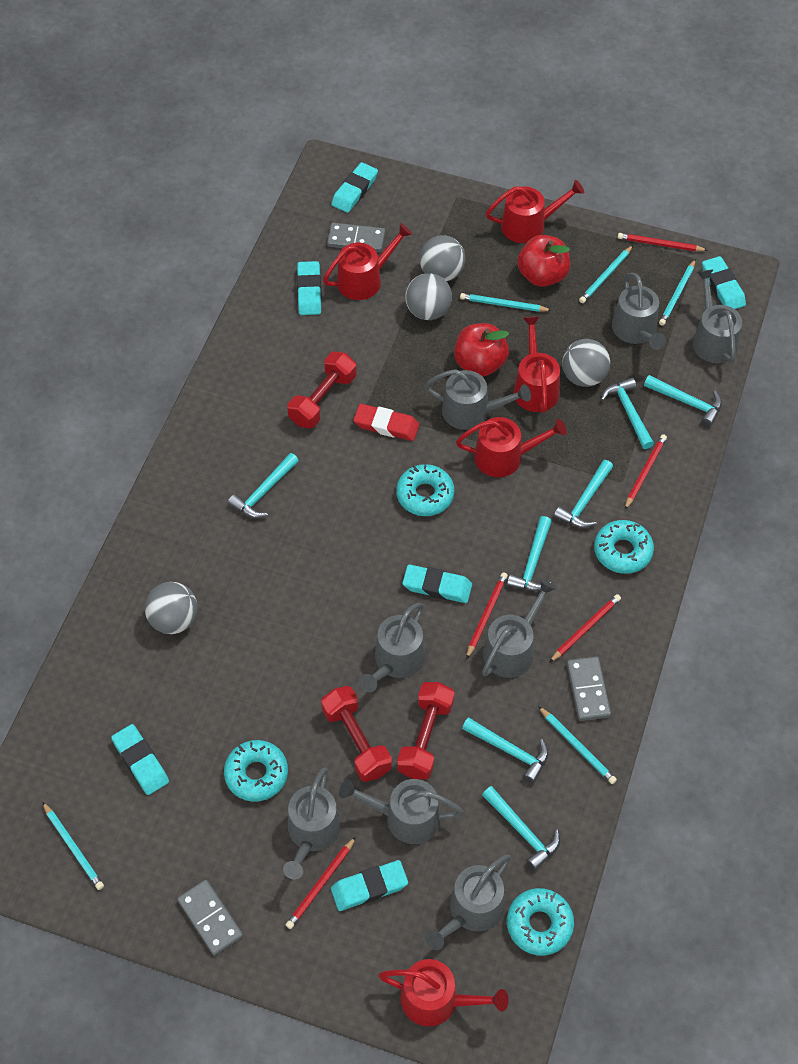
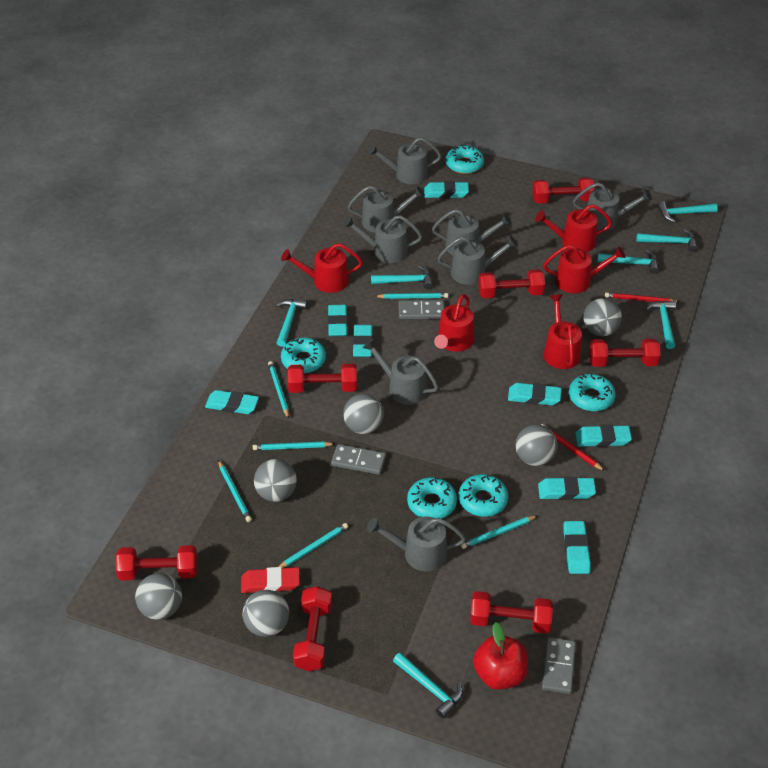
grey ball: [145,582,198,634] [405,273,452,320] [420,235,466,282] [562,339,610,387] = 4 -> [135,573,182,620] [243,590,289,637] [254,459,297,502] [343,393,384,434] [515,424,558,466] [583,298,622,336] = 6
red apple: [454,323,509,376] [517,235,570,287] = 2 -> [473,622,528,690] = 1
red dumbbell: [287,352,356,429] [321,686,392,782] [397,682,455,780] = 3 -> [116,545,197,581] [288,364,357,393] [293,586,332,671] [470,591,553,633] [478,269,545,298] [532,178,595,203] [589,339,661,367] = 7
red pencil: [286,837,356,929] [466,572,508,659] [549,594,621,663] [618,233,708,251] [625,434,667,509] = 5 -> [541,424,605,471] [605,292,679,303] = 2
turquoise donut: [224,740,288,802] [396,464,454,516] [507,888,574,956] [594,520,654,574] = 4 -> [281,338,326,373] [407,477,457,519] [446,145,484,174] [458,474,508,517] [569,373,616,411] = 5
turquoise eraser: [111,724,169,795] [297,261,322,315] [331,162,378,213] [331,860,408,911] [403,564,472,603] [702,256,746,309] = 6 -> [205,390,259,414] [328,305,348,336] [353,325,373,357] [424,181,469,198] [508,383,562,405] [538,477,596,500] [563,521,591,574] [575,425,632,447] = 8
turquoise pencil: [42,802,104,890] [460,293,552,312] [538,706,617,784] [579,245,633,303] [659,259,696,326] = 5 -> [218,460,252,522] [253,442,335,450] [268,361,289,419] [278,523,348,568] [375,293,449,299] [461,515,538,549] = 6

